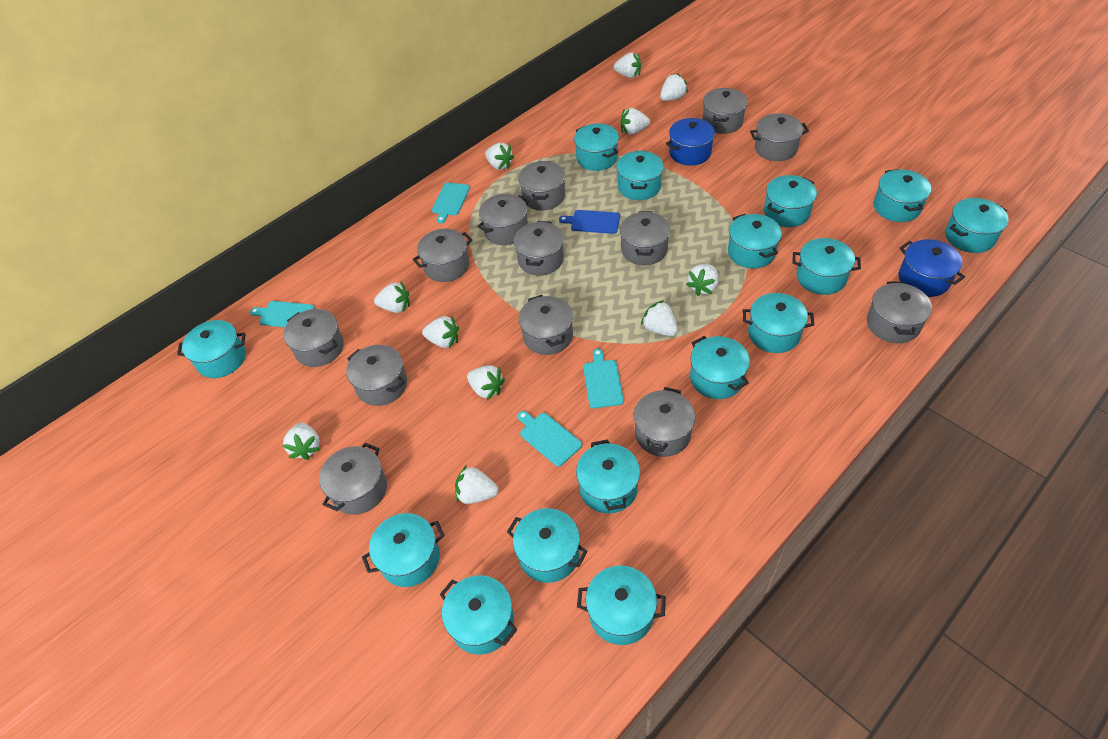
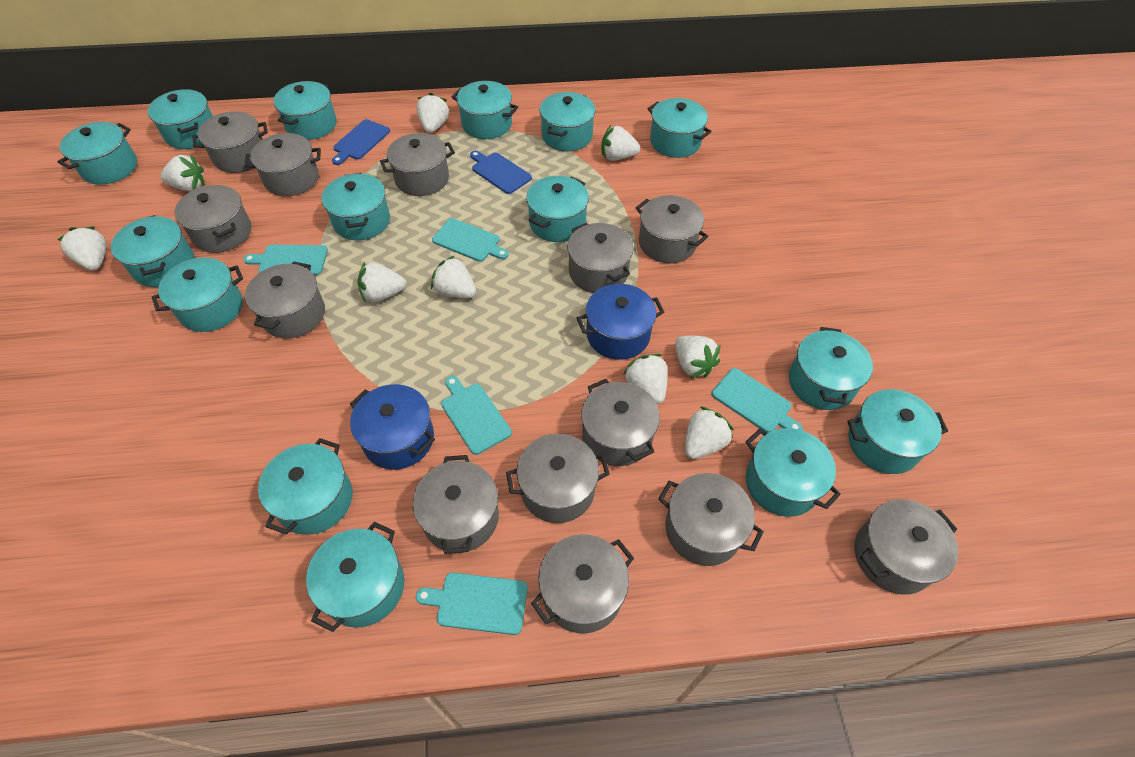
blue cutting board: [559,210,620,234] = 1 -> [332,119,390,165] [470,150,532,194] = 2
turquoise cutting board: [250,301,315,327] [432,183,470,224] [517,411,582,467] [583,349,624,408] = 4 -> [243,245,328,275] [416,573,528,635] [432,218,509,262] [441,376,512,455] [712,368,803,433] = 5
white strawberry: [283,423,320,460] [374,282,410,313] [422,316,459,348] [455,465,499,504] [467,366,505,400] [485,143,514,170] [614,52,641,78] [620,108,650,135] [641,300,678,336] [660,73,688,101] [686,264,718,296] = 11 -> [57,227,106,270] [160,154,205,191] [358,262,406,303] [416,93,450,133] [431,256,476,298] [601,125,640,161] [623,354,668,404] [675,336,721,378] [685,406,734,459] = 9

